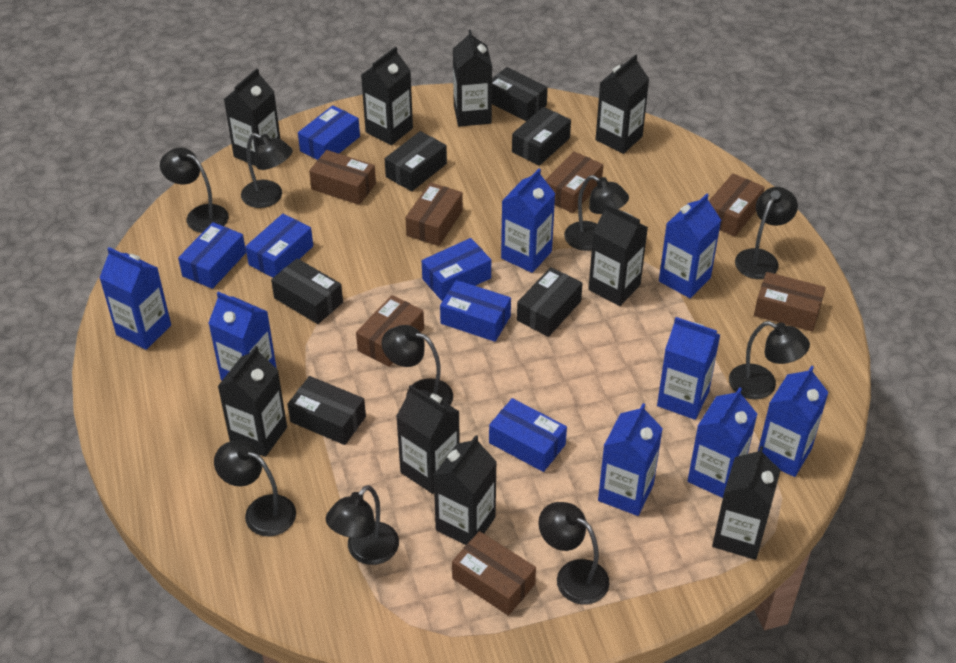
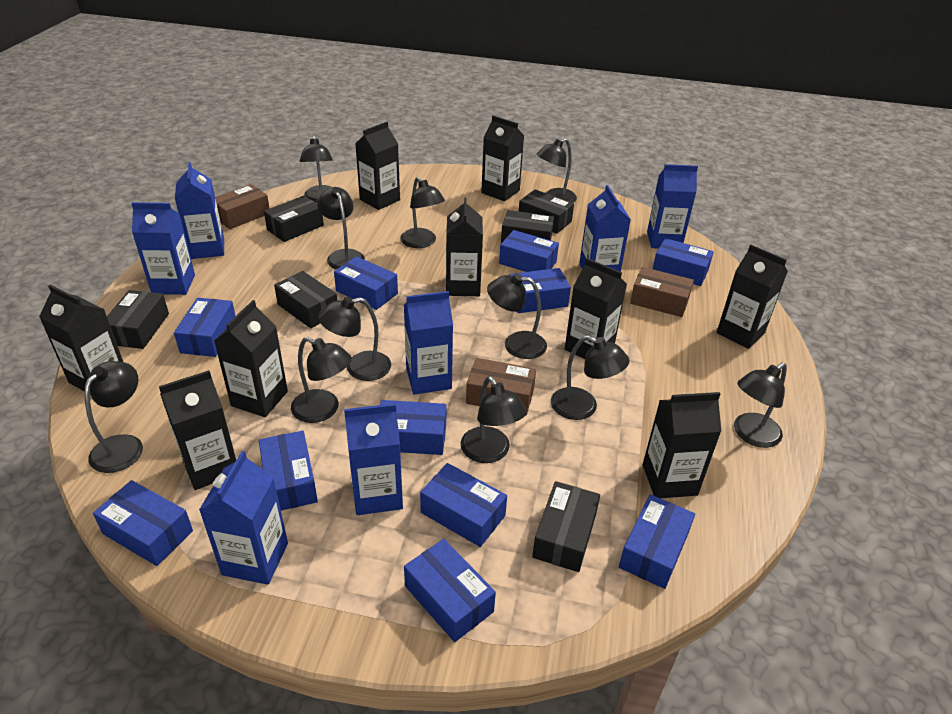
black lamp: [160,147,229,233] [214,440,296,537] [241,133,293,208] [326,485,399,565] [382,325,453,405] [538,502,609,605] [564,175,629,251] [729,321,810,400] [735,187,798,279] = 9 -> [84,361,143,473] [291,337,352,423] [300,135,333,203] [317,187,365,270] [318,297,391,381] [400,177,445,248] [461,376,527,463] [487,273,547,359] [536,138,577,203] [551,335,629,420] [734,363,787,448] = 11
blue box: [178,222,246,289] [245,214,313,277] [298,105,360,160] [422,238,491,301] [440,280,511,342] [489,398,567,472] = 6 -> [93,480,193,566] [174,298,236,357] [259,431,318,511] [334,256,398,310] [380,400,446,455] [404,539,496,642] [420,463,507,547] [499,230,559,272] [509,268,571,313] [619,494,695,589] [653,238,714,286] = 11
blue carton: [99,247,171,350] [208,292,277,381] [501,169,555,273] [598,403,663,516] [657,317,720,420] [659,194,721,298] [688,387,757,498] [758,365,829,477] = 8 -> [131,202,195,295] [175,162,224,259] [199,451,288,585] [344,403,403,515] [404,291,453,395] [579,185,631,272] [647,164,698,248] = 7
brown box: [309,150,376,205] [356,295,424,367] [405,182,463,246] [452,531,536,616] [545,151,603,213] [709,173,765,237] [754,272,826,332] = 7 -> [215,184,270,229] [466,358,536,415] [630,267,694,317] = 3

